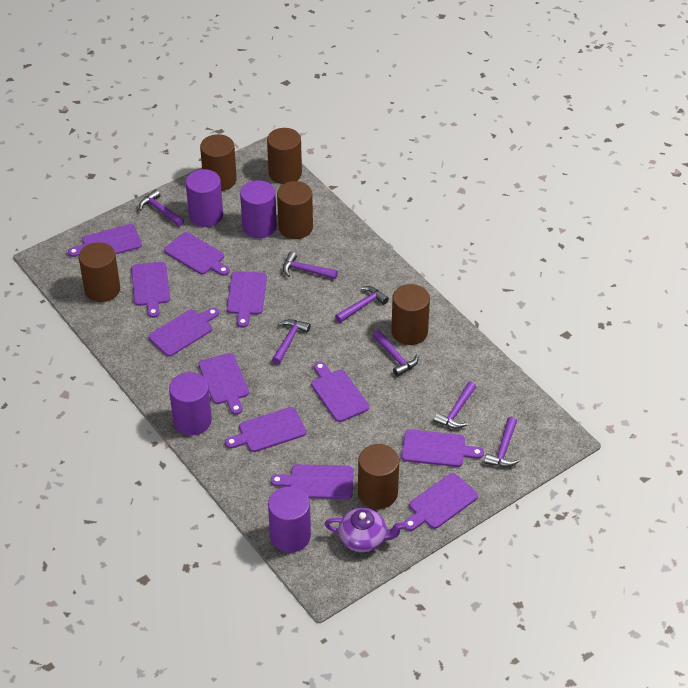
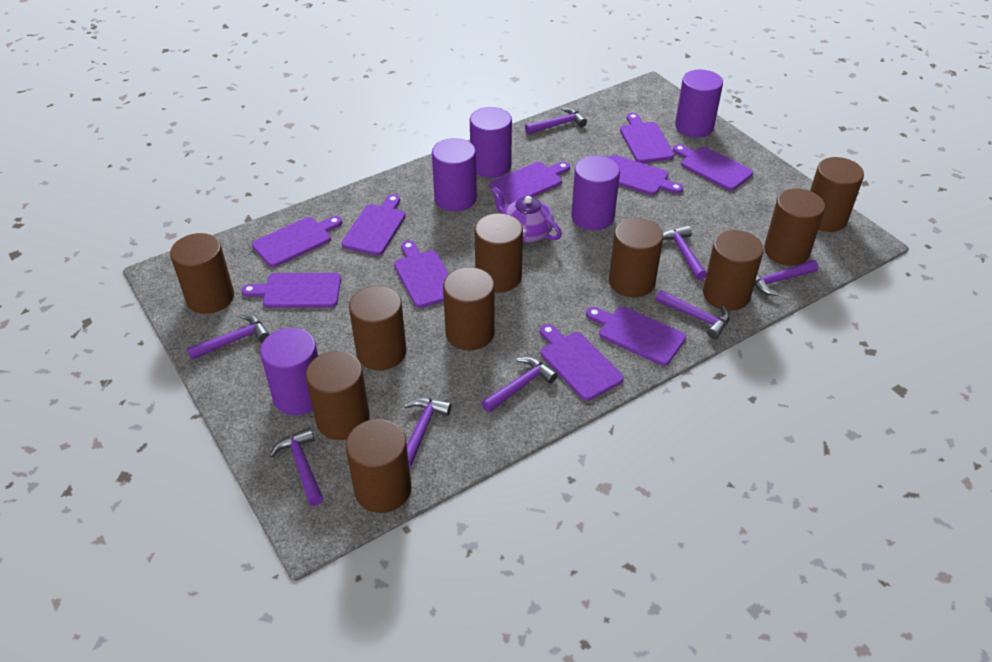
brown cylinder: [79,242,120,302] [200,134,237,191] [267,128,302,184] [277,181,313,239] [358,444,399,509] [391,284,430,345] = 6 -> [170,233,234,314] [306,351,370,440] [346,419,412,513] [349,286,406,370] [443,267,495,350] [475,213,523,293] [609,218,663,297] [703,230,764,311] [764,189,825,266] [810,157,864,232] = 10
purple cutting board: [68,224,142,257] [131,262,170,318] [148,308,219,356] [164,232,230,276] [198,353,249,415] [225,407,306,452] [227,271,267,328] [270,464,353,499] [311,362,369,422] [402,429,484,467] [404,473,478,531] = 11 -> [241,273,341,308] [252,216,342,267] [342,194,405,256] [394,241,449,308] [490,162,570,204] [540,324,624,401] [586,307,686,366] [609,155,683,195] [620,113,674,163] [673,144,753,191] = 10
purple cylinder: [169,372,212,436] [186,169,223,227] [240,180,277,238] [268,486,311,553] = 4 -> [260,328,318,415] [432,138,477,212] [470,107,512,178] [571,156,620,230] [675,70,723,138] = 5
purple hammer: [139,190,184,226] [272,319,311,365] [283,252,338,279] [335,286,389,323] [373,330,418,377] [434,382,476,429] [484,417,519,467] = 7 -> [187,315,270,360] [269,427,324,506] [404,398,452,469] [481,357,558,413] [525,107,587,134] [656,290,730,339] [663,225,707,280] [754,260,818,296] = 8

